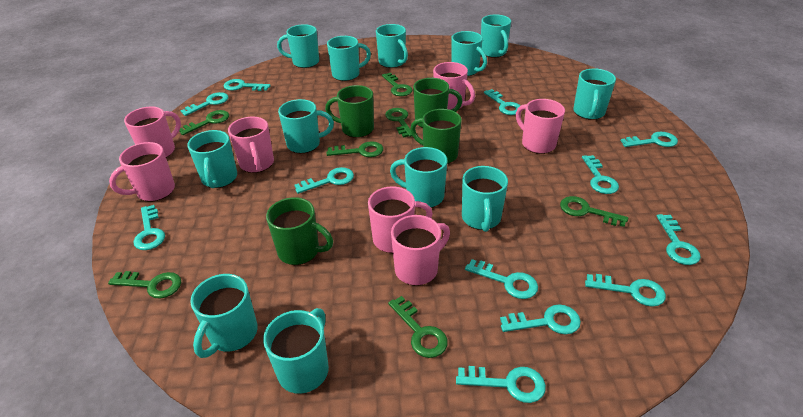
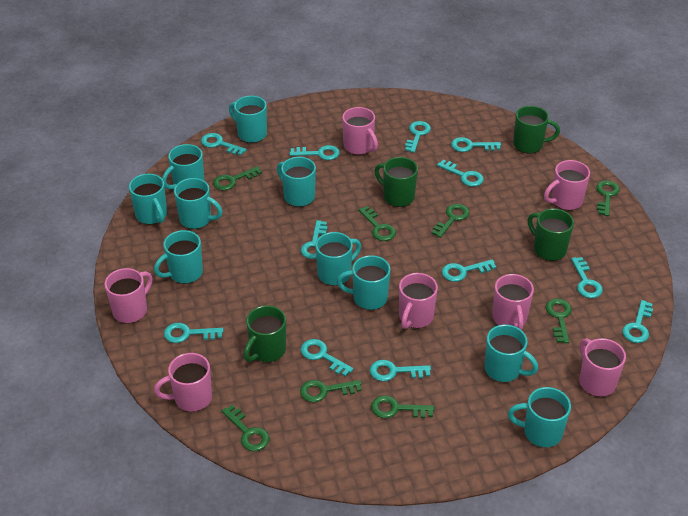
green key: [108,271,181,299] [179,110,229,135] [326,141,383,157] [382,73,412,96] [385,108,412,138] [388,296,448,358] [560,196,628,227] = 7 -> [213,166,262,191] [222,405,269,451] [300,380,362,402] [358,206,396,241] [371,395,434,418] [432,204,470,238] [546,298,572,343] [596,180,620,216] = 8
turquoise mug: [187,130,237,188] [190,274,258,358] [263,308,329,394] [277,24,319,68] [278,99,334,153] [327,36,371,81] [376,24,408,68] [390,147,447,208] [451,31,487,76] [462,166,508,232] [481,14,511,57] [573,68,616,120] = 12 -> [129,174,167,224] [154,230,203,284] [162,144,204,189] [174,178,223,229] [229,96,267,143] [277,157,316,207] [315,232,361,286] [337,255,390,310] [484,325,538,382] [508,387,571,447] = 10

